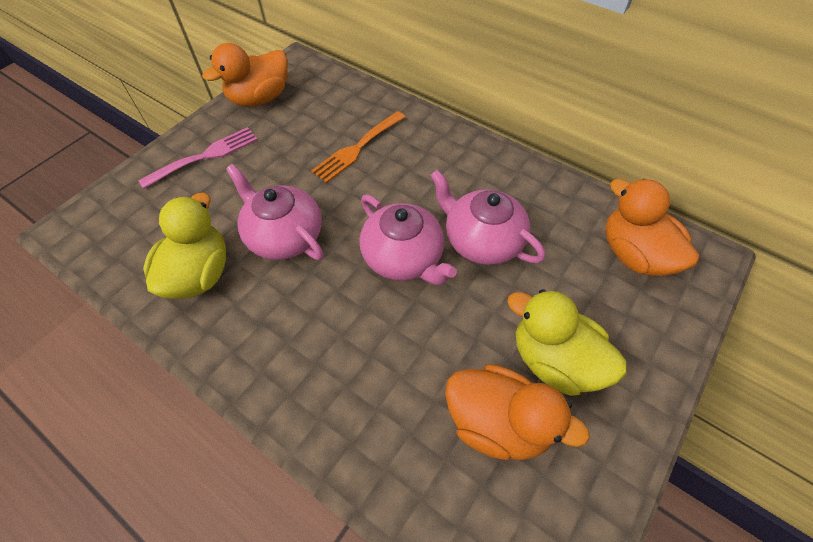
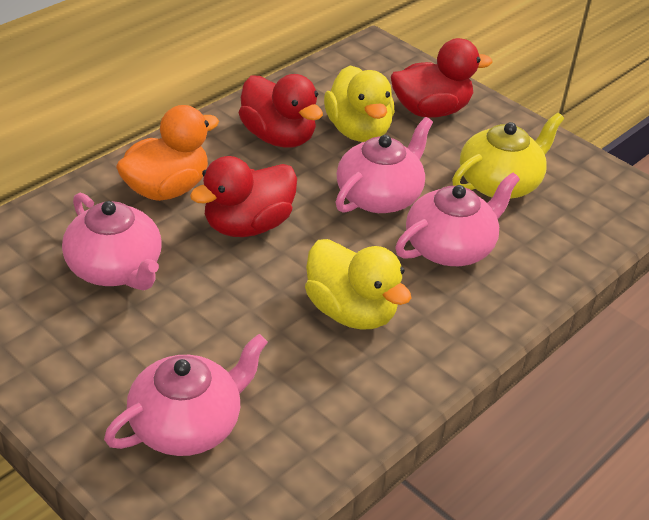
orange duck: [202,43,288,107] [445,364,590,460] [605,179,699,276] = 3 -> [116,105,219,201] = 1
orange fork: [311,111,406,183] = 1 -> none = 0
pink fork: [138,127,258,189] = 1 -> none = 0
pink teapot: [226,164,324,260] [360,195,457,285] [430,170,545,265] = 3 -> [62,193,162,290] [104,334,268,456] [336,117,433,213] [395,172,520,266] = 4
red duck: none = 0 -> [190,156,297,237] [239,74,323,148] [391,38,492,118] = 3
yellow teapot: none = 0 -> [452,113,564,199] = 1

